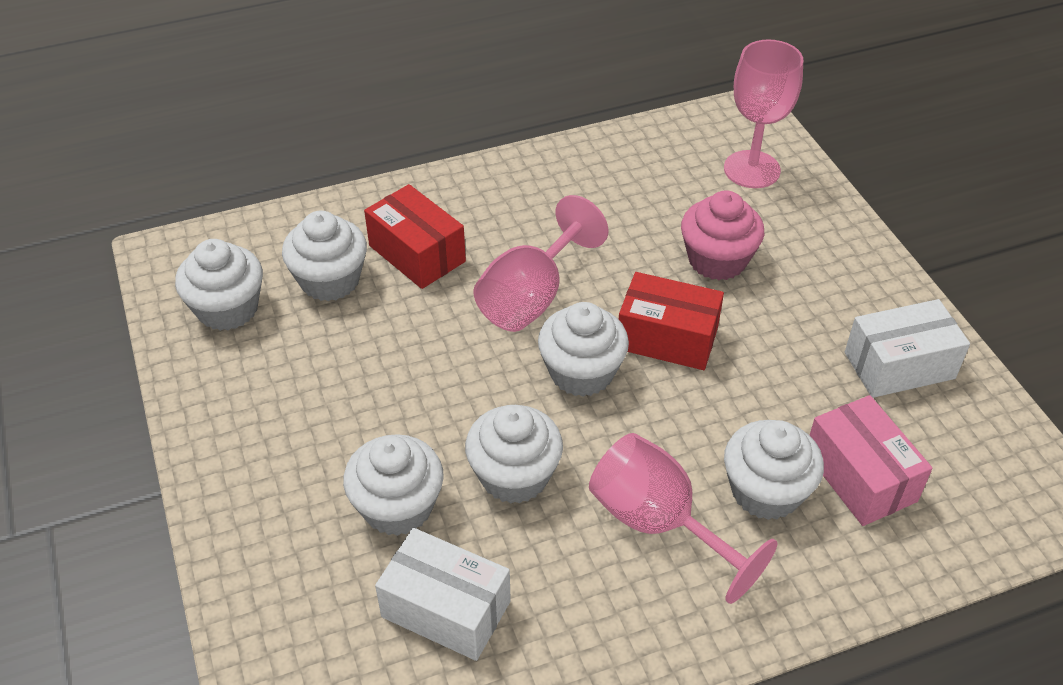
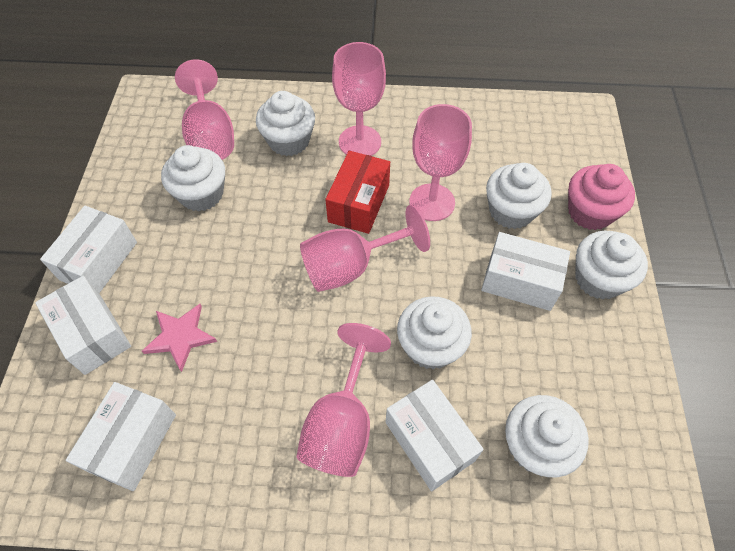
pink box: [810,395,933,526] = 1 -> none = 0
pink goblet: [474,195,609,332] [589,433,778,604] [724,39,803,188] = 3 -> [175,60,234,160] [296,323,391,477] [300,205,430,292] [332,42,386,156] [409,104,472,221] = 5
pink star: none = 0 -> [142,304,217,372] = 1
red box: [364,184,466,289] [619,272,724,370] = 2 -> [325,151,390,234] = 1
white box: [375,528,511,661] [845,299,970,398] = 2 -> [35,276,131,375] [40,206,137,293] [66,382,176,491] [386,380,484,491] [481,232,570,311] = 5

